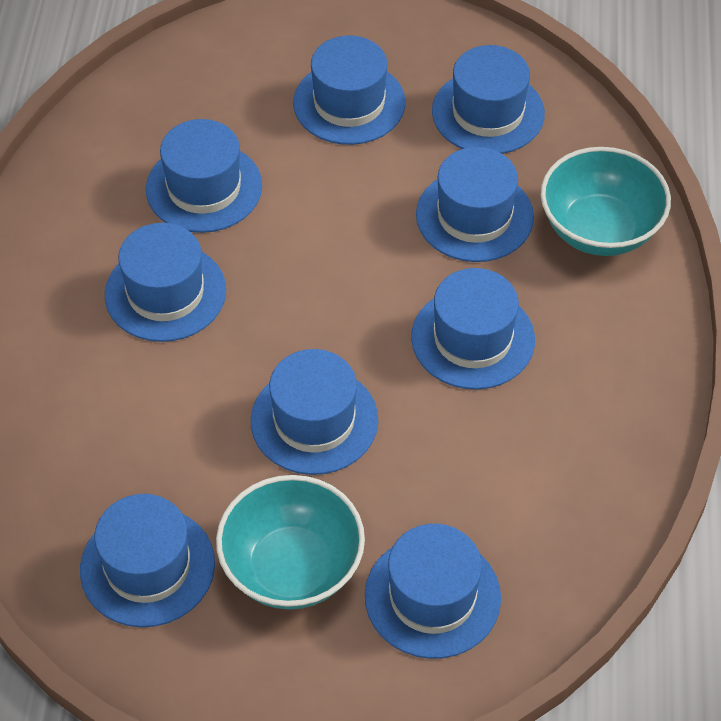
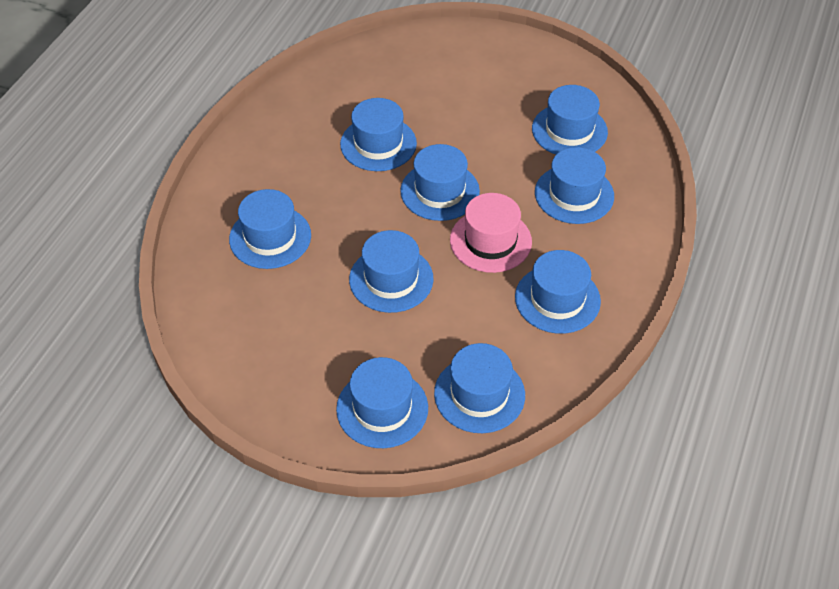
pink hat: none = 0 -> [450,193,532,273] = 1
turquoise bowl: [216,475,365,610] [541,147,671,256] = 2 -> none = 0

